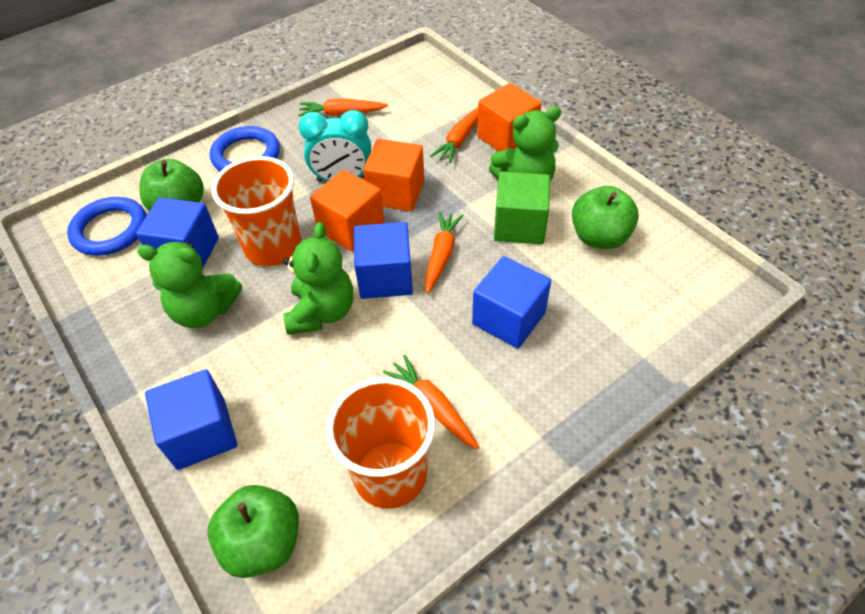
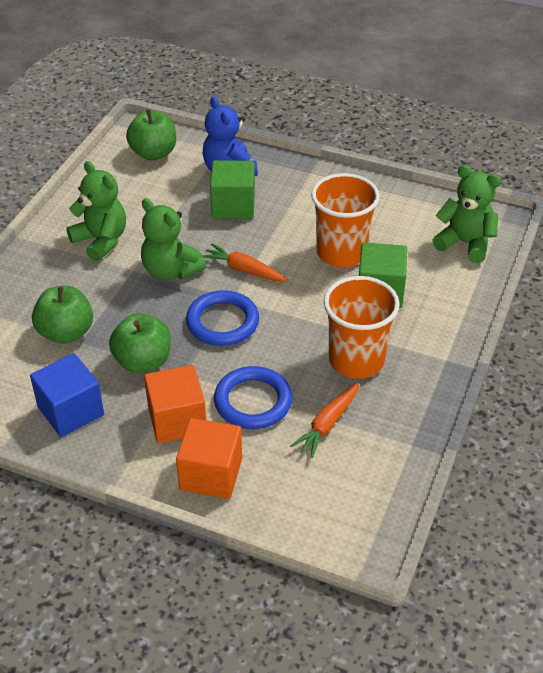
blue cube: [136,197,219,267] [145,369,237,470] [354,222,413,299] [472,256,551,349] = 4 -> [30,353,104,437] = 1
blue teddy bear: none = 0 -> [203,96,258,176] = 1
green cube: [494,172,550,244] = 1 -> [210,160,255,219] [359,243,407,308] = 2
orange carrot: [299,98,388,116] [383,355,479,449] [425,211,464,294] [430,108,478,163] = 4 -> [202,244,288,282] [290,382,359,458] = 2
orange cube: [310,170,384,252] [363,139,424,211] [477,83,542,151] = 3 -> [144,365,206,443] [176,418,242,499] = 2
turquoise clock: [299,110,371,182] = 1 -> none = 0

